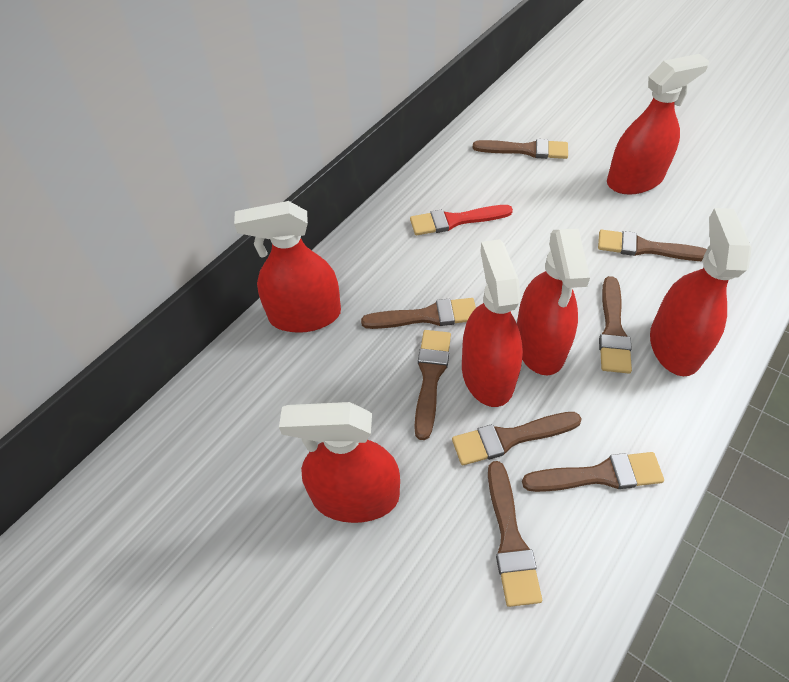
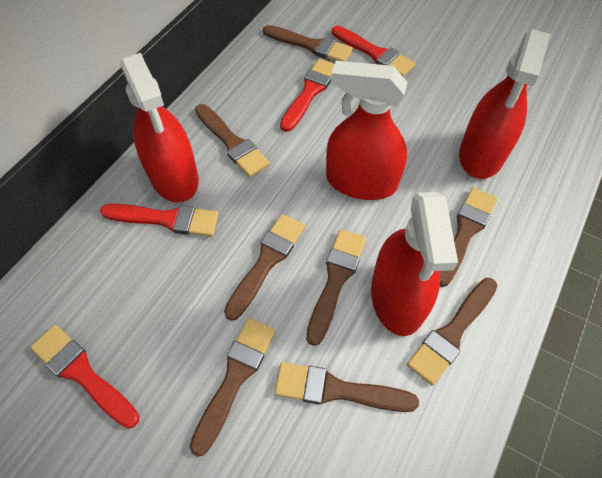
red brush: [410,205,513,235] = 1 -> [30,325,139,429] [100,204,219,236] [280,59,335,132] [332,26,416,77] = 4
red spray bottle: [234,201,341,333] [279,402,400,523] [462,239,523,407] [517,229,590,375] [607,54,709,195] [650,208,752,376] = 6 -> [120,53,199,202] [326,61,407,200] [371,192,458,336] [459,29,551,179] = 4

